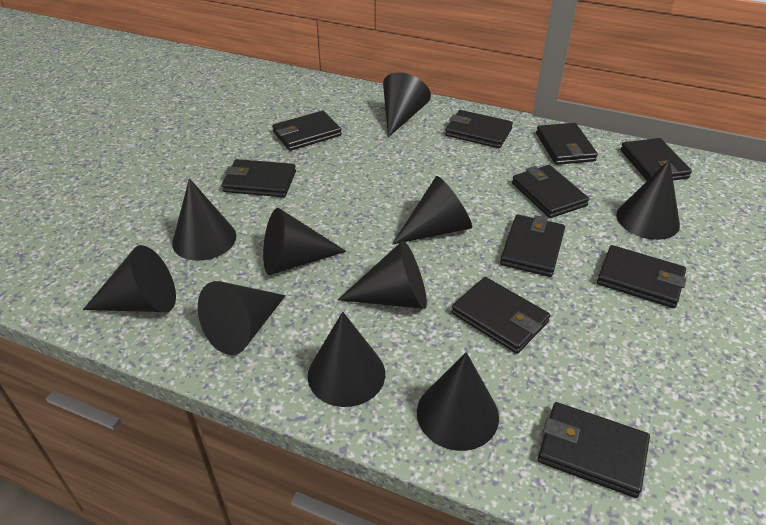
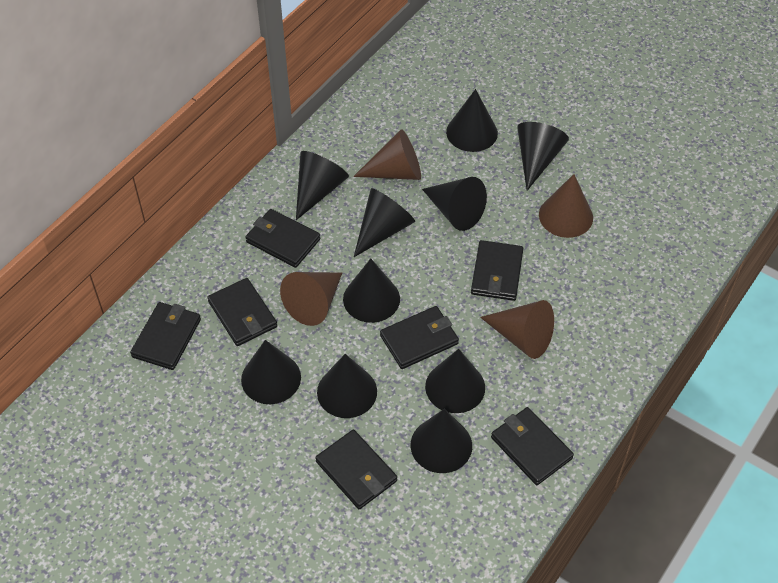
black wallet: [222,159,296,197] [272,111,342,151] [445,110,513,148] [452,277,550,354] [500,215,565,277] [512,165,589,218] [536,123,598,165] [538,402,650,498] [597,245,687,308] [620,138,692,180] = 10 -> [130,302,201,370] [207,278,277,346] [245,209,320,268] [315,430,397,510] [380,306,459,369] [471,240,524,301] [491,407,574,485] = 7
brown cone: none = 0 -> [280,272,342,326] [353,129,421,180] [480,300,554,359] [539,174,593,238] = 4

